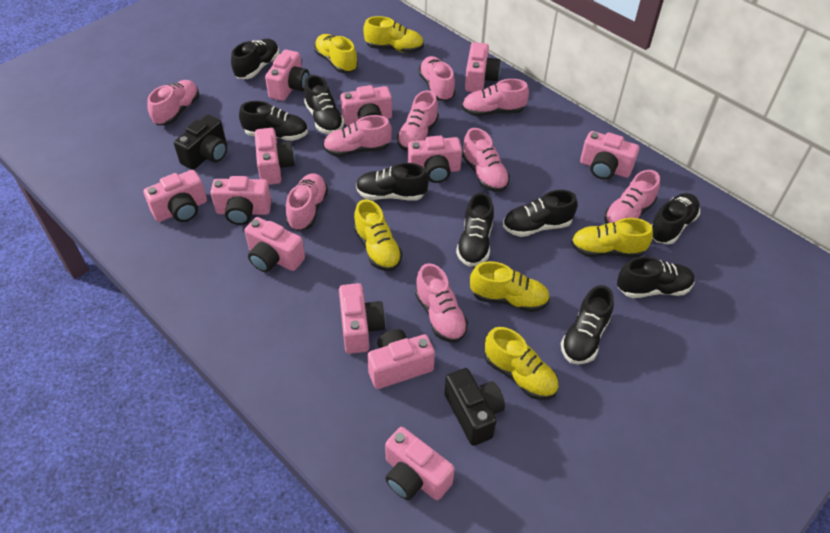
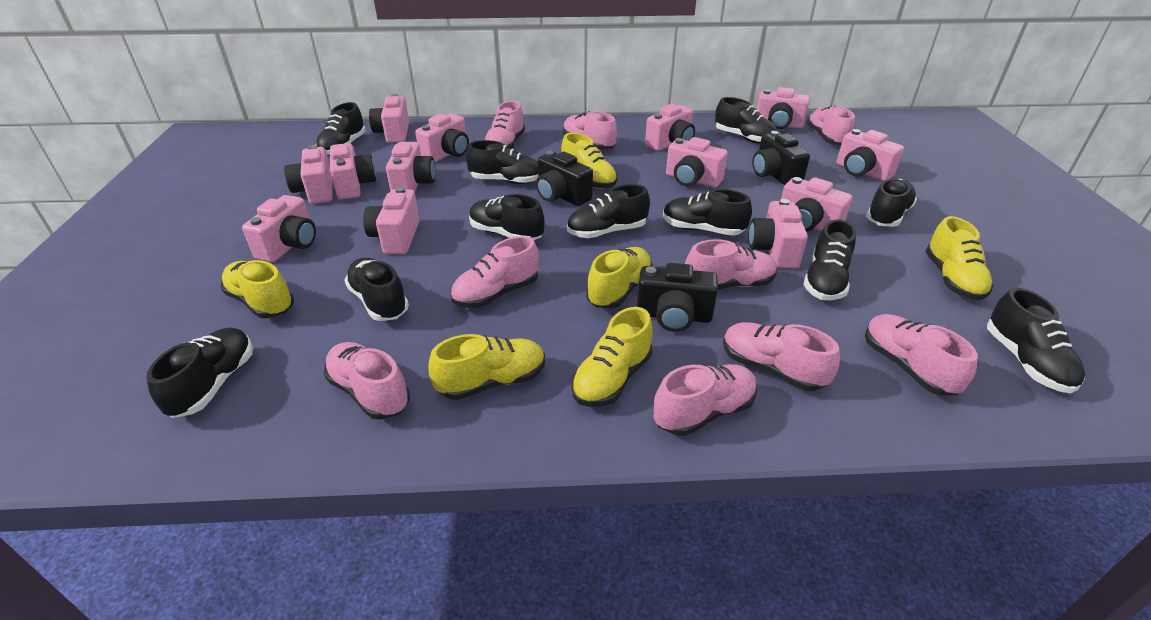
black camera: [174,114,227,170] [445,368,505,446] = 2 -> [536,151,593,206] [637,263,718,332] [752,131,810,186] = 3
black shoe: [231,39,279,79] [239,101,308,141] [304,75,344,134] [356,163,429,201] [456,192,494,267] [503,190,578,237] [561,285,614,364] [617,257,695,298] [651,193,700,244] = 9 -> [147,328,253,418] [316,102,366,156] [344,258,409,321] [466,140,538,184] [469,194,544,240] [567,184,650,238] [663,189,752,236] [715,97,777,143] [803,219,856,301] [866,179,917,227] [987,288,1085,394] = 11
pink camera: [143,170,207,222] [210,176,272,225] [245,217,305,272] [255,128,295,185] [265,50,309,101] [339,283,385,354] [340,85,392,126] [367,329,435,389] [385,427,454,500] [408,136,462,183] [465,42,501,92] [580,131,639,180] = 12 -> [242,195,316,262] [284,145,332,204] [330,143,376,200] [363,187,420,254] [369,94,409,143] [386,142,436,192] [415,114,469,162] [645,104,695,151] [666,137,728,187] [748,199,808,269] [756,87,810,129] [781,177,852,232] [837,129,904,181] = 13

